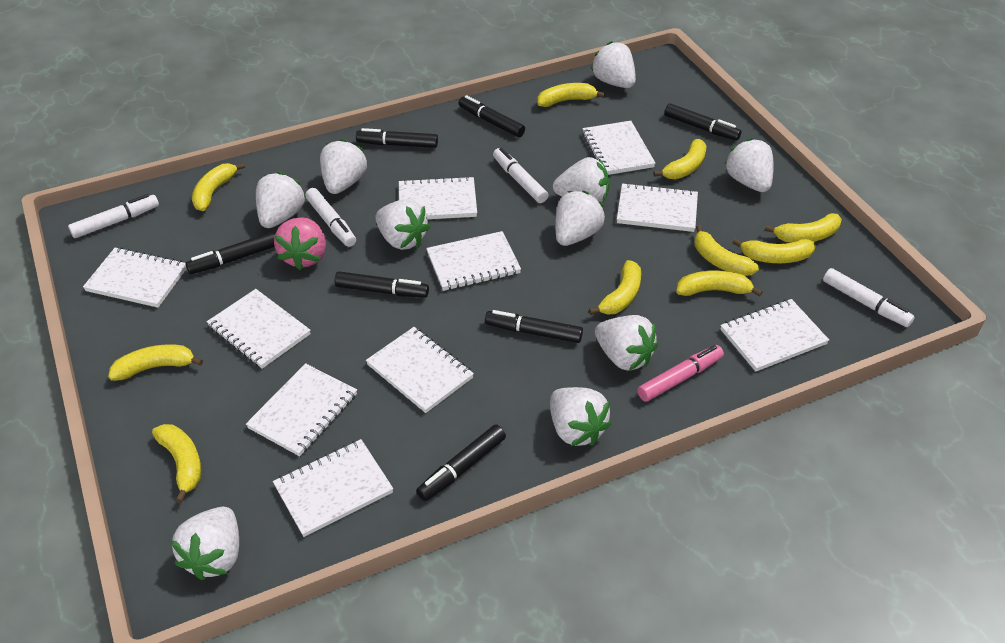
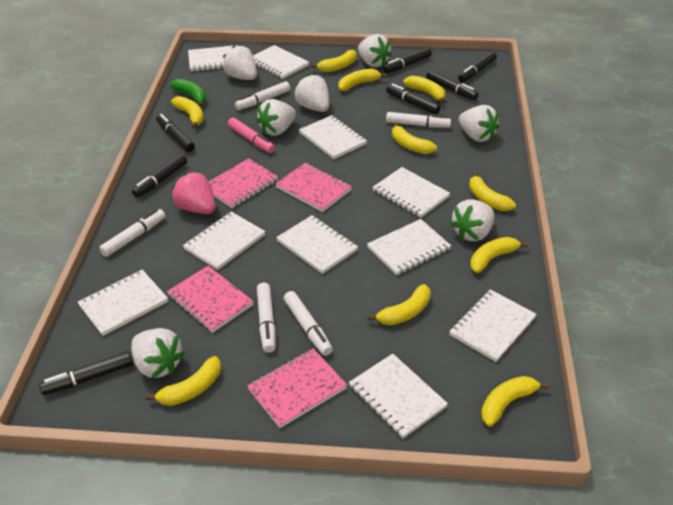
green banana: none = 0 -> [170,79,207,107] = 1
pink notebook: none = 0 -> [167,266,254,333] [209,158,278,208] [247,348,347,428] [275,163,352,212] = 4
white marker: [68,194,159,238] [305,188,356,247] [493,148,549,203] [823,268,915,327] = 4 -> [99,209,165,257] [235,81,290,110] [257,283,275,353] [283,291,333,356] [386,112,451,128] = 5
white strawberry: [171,507,239,580] [256,172,306,228] [320,139,367,194] [375,199,430,250] [550,387,612,446] [553,157,610,202] [555,191,605,246] [591,41,636,88] [595,315,658,371] [724,138,774,192] = 10 -> [131,328,185,378] [222,45,257,80] [256,99,296,136] [294,74,329,112] [358,34,392,67] [450,200,494,241] [459,105,499,142] = 7

